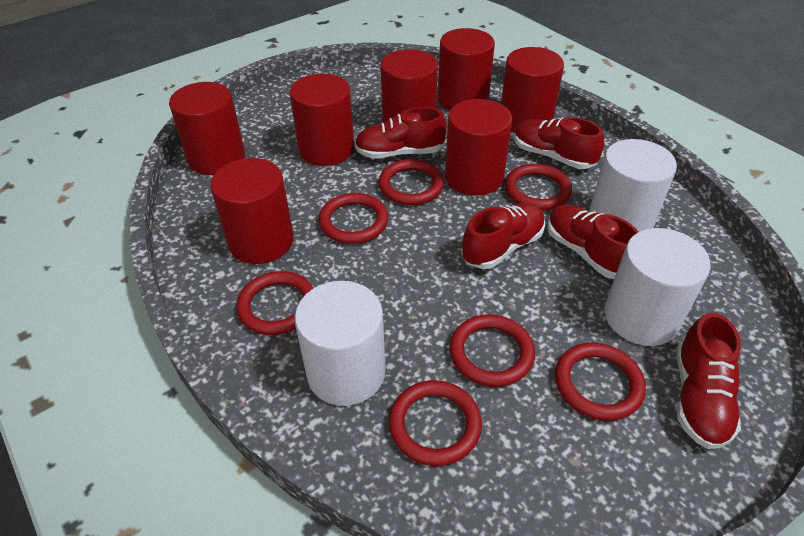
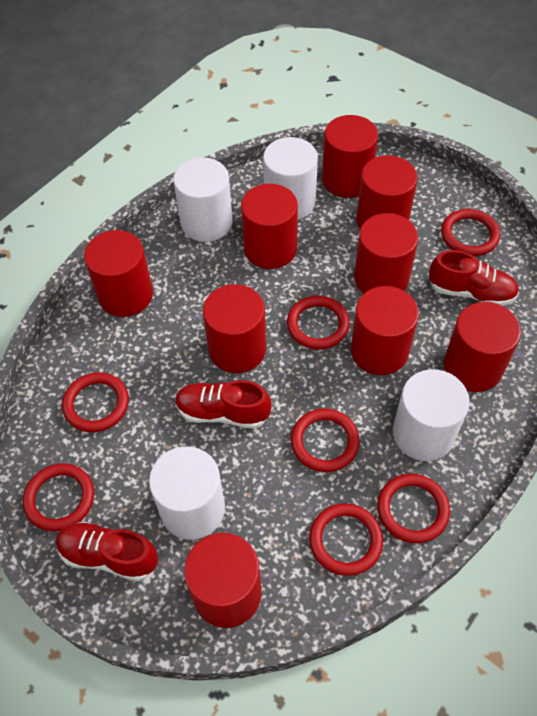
red cylinder: [169,82,245,175] [210,158,294,264] [290,74,354,166] [381,49,438,123] [438,28,495,110] [445,99,512,196] [501,47,564,132] = 7 -> [84,230,153,317] [184,533,262,628] [203,284,266,373] [241,184,298,269] [322,115,378,198] [351,286,419,375] [354,213,418,294] [357,155,418,229] [444,302,521,392] = 9
red shoe: [355,107,447,159] [461,203,545,269] [514,117,604,169] [547,204,639,279] [677,313,741,449] = 5 -> [56,521,158,581] [175,380,272,429] [429,250,519,306] = 3
white cylinder: [295,281,386,406] [589,139,677,232] [604,228,711,346] = 3 -> [149,446,225,540] [173,157,233,242] [263,137,318,220] [393,369,470,461] = 4

